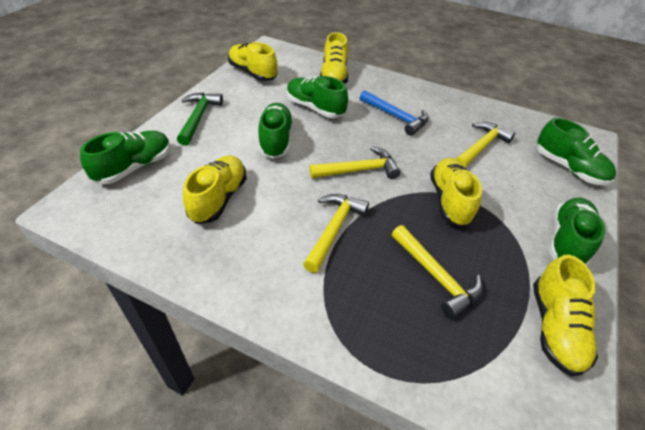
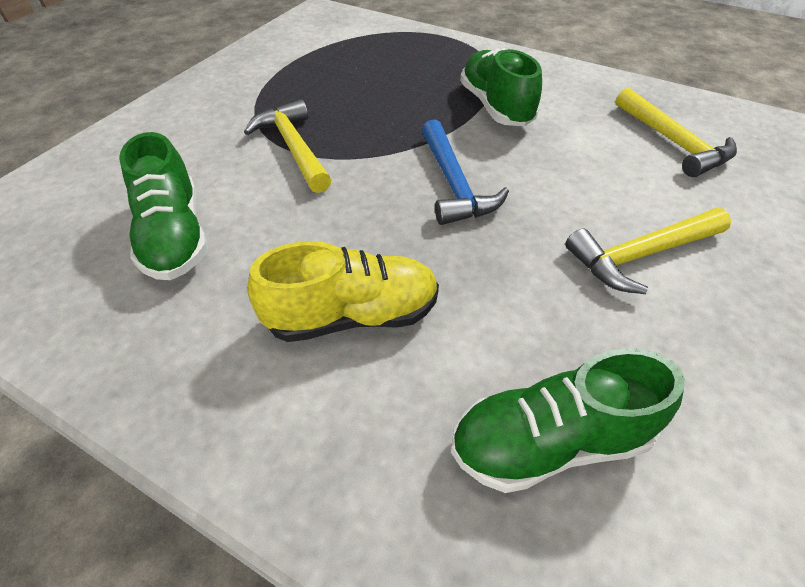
green hammer: [177,92,223,146] = 1 -> none = 0
green shoe: [80,131,171,184] [258,103,293,159] [287,76,348,118] [537,118,616,186] [549,197,605,266] = 5 -> [119,132,208,280] [451,348,685,493] [460,48,542,126] = 3
yellow hammer: [303,194,369,273] [309,147,400,179] [392,225,483,319] [456,122,515,167] = 4 -> [244,99,331,193] [565,208,731,294] [615,88,737,177] = 3
yellow shoe: [183,155,247,224] [228,42,278,81] [320,32,349,84] [430,158,482,227] [533,255,598,376] = 5 -> [247,241,439,342] = 1

